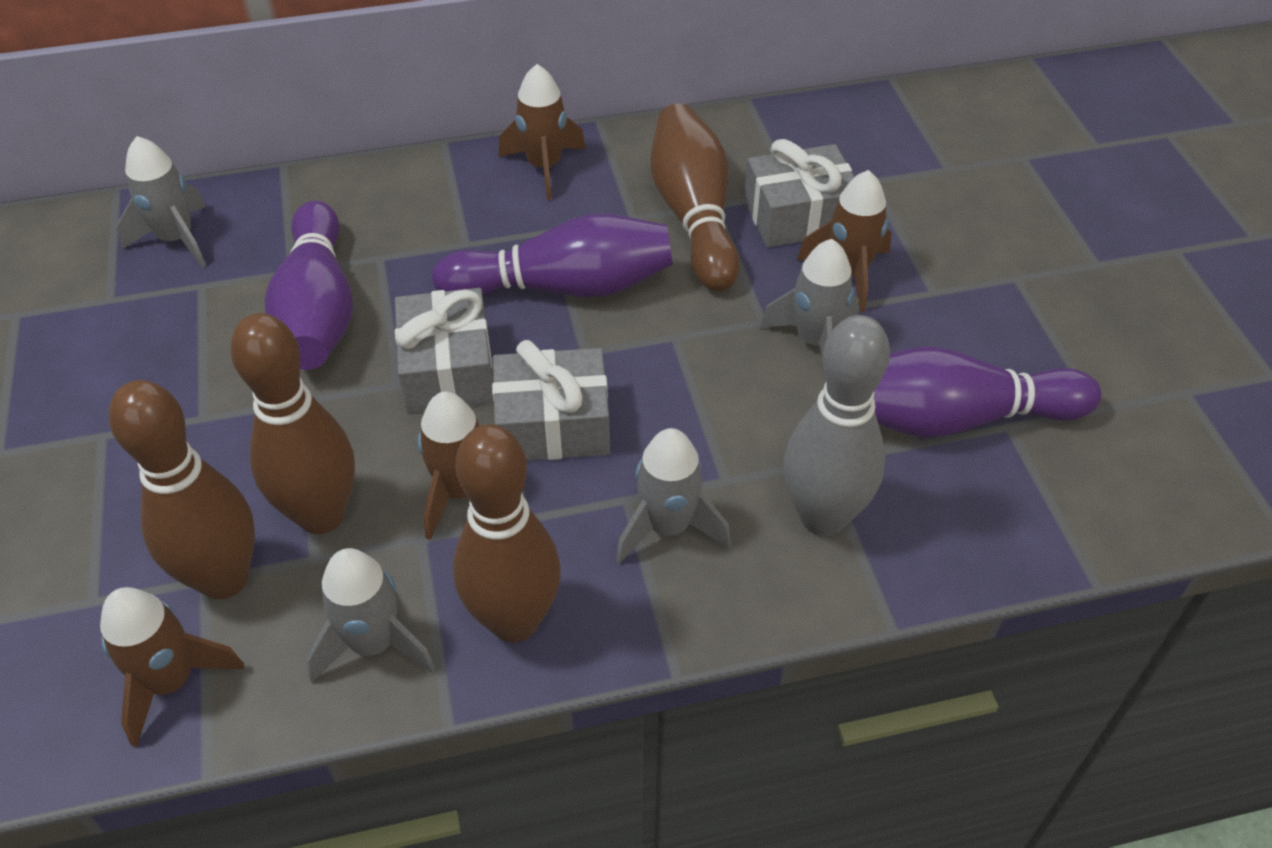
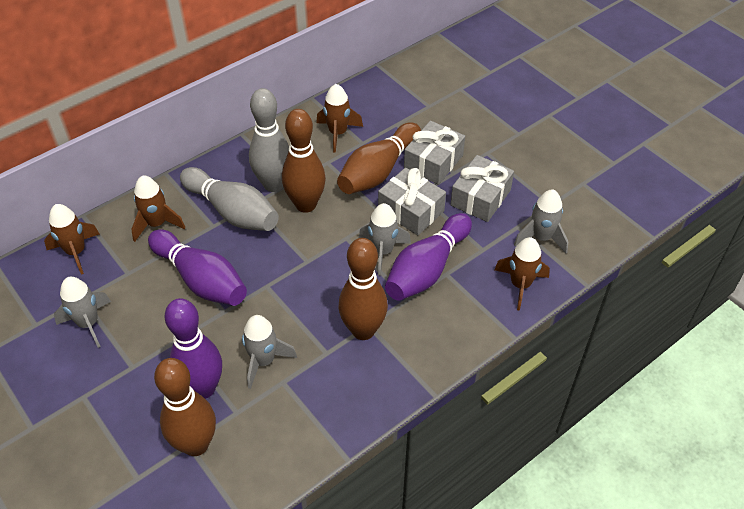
grey bowling pin: [783,315,890,536] = 1 -> [180,167,279,231] [249,88,289,192] = 2

